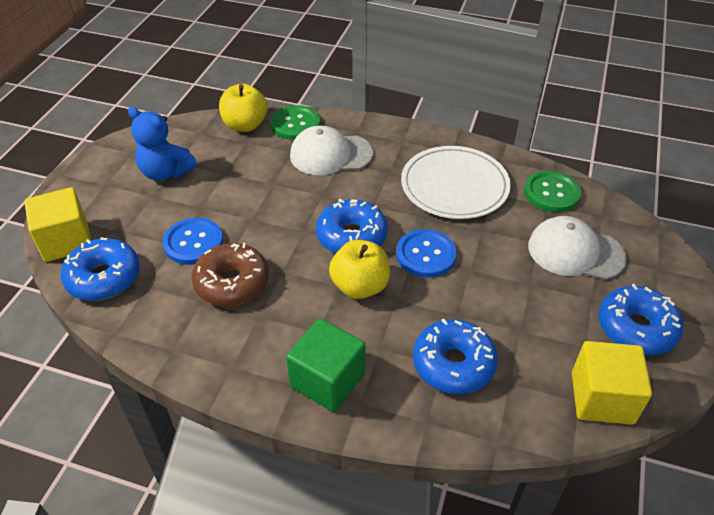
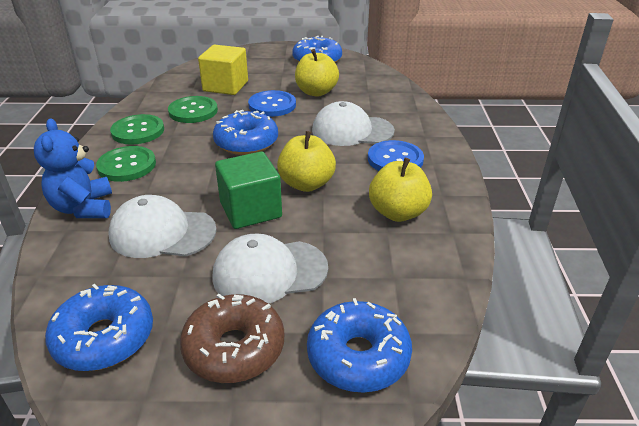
green button: [270,105,320,140] [524,171,581,212] = 2 -> [96,146,156,182] [110,114,164,145] [168,96,218,123] = 3
white cap: [290,126,373,175] [528,216,627,280] = 2 -> [109,195,217,258] [212,233,328,304] [312,101,395,146] = 3
white plate: [401,146,511,219] = 1 -> none = 0
yellow apple: [219,84,268,132] [329,240,390,299] = 2 -> [277,131,336,192] [295,49,339,96] [369,158,432,222] = 3
yellow cube: [24,187,91,262] [572,341,652,425] = 2 -> [198,45,248,95] = 1

